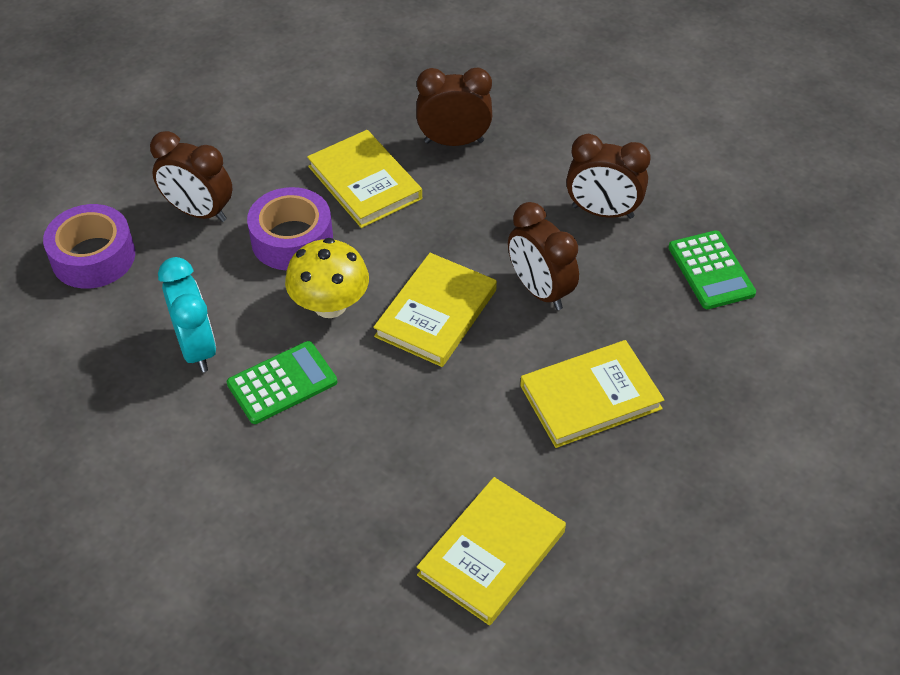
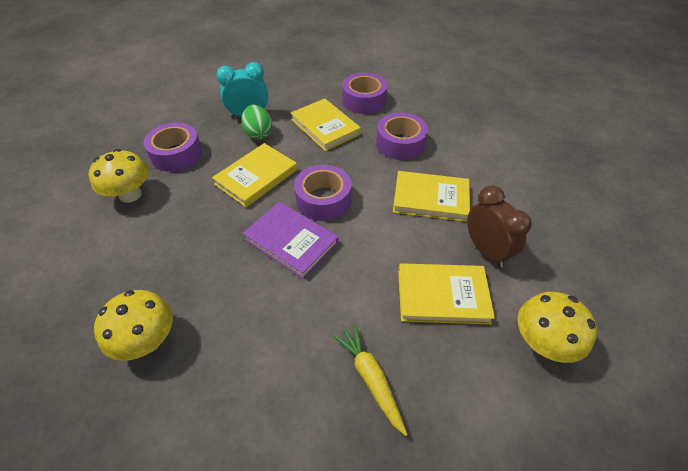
brown clock: [150,131,233,222] [416,68,492,146] [508,202,579,310] [566,134,650,219] = 4 -> [467,186,532,267] = 1
green calculator: [227,341,337,424] [668,230,756,309] = 2 -> none = 0
green egg: none = 0 -> [241,104,272,140] = 1
purple book: none = 0 -> [242,202,339,279] = 1
purple tape: [43,204,135,289] [247,187,333,270] = 2 -> [143,123,202,172] [294,165,352,221] [342,73,388,114] [376,113,428,160] = 4
yellow carrot: none = 0 -> [333,324,408,436] = 1
yellow mushroom: [285,238,369,318] = 1 -> [89,149,149,203] [94,290,173,361] [518,292,597,363] = 3

